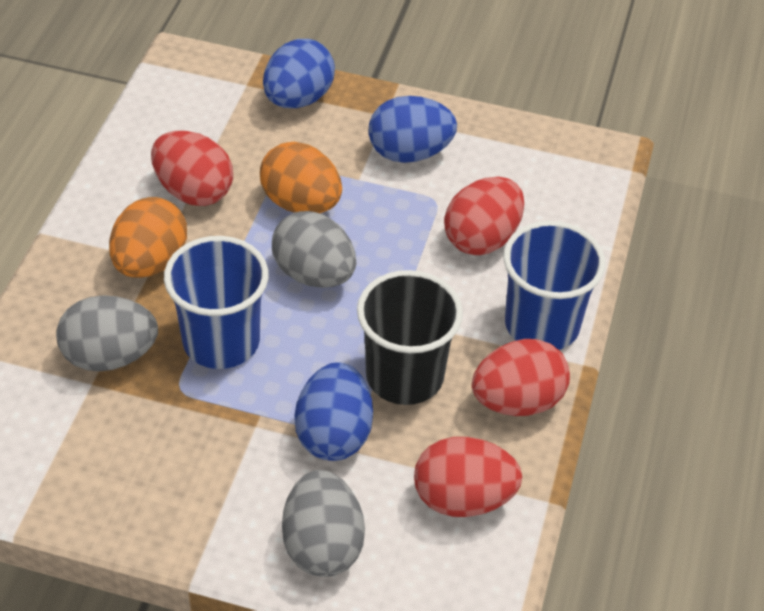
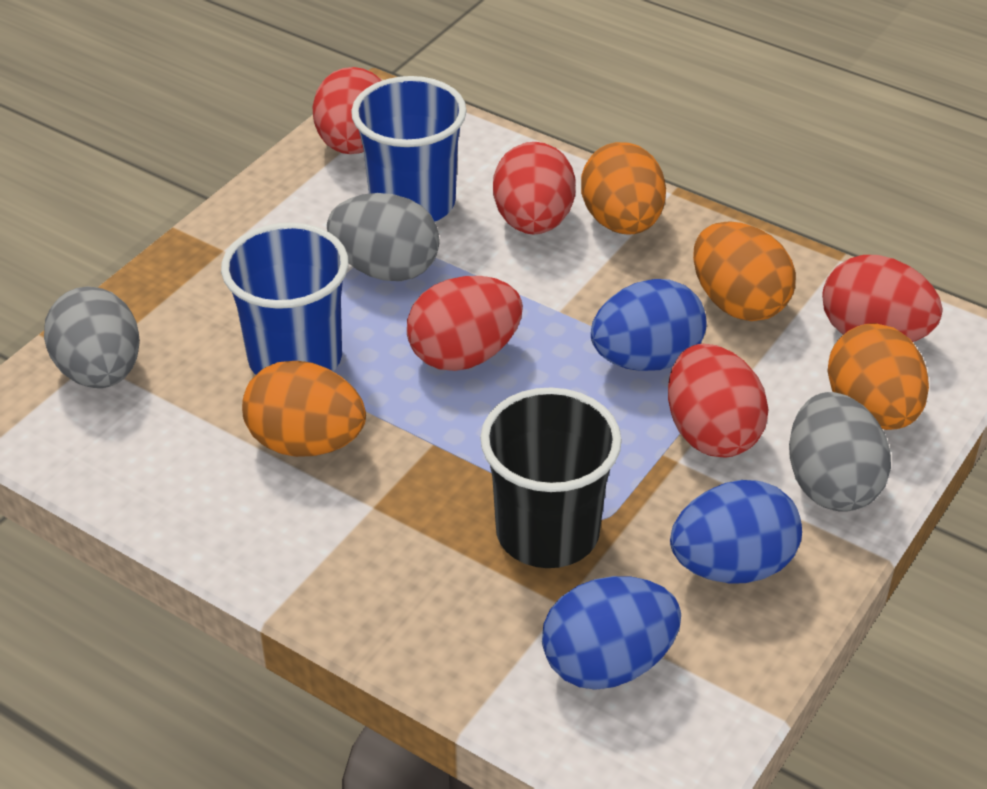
orange egg: [109,197,187,278] [260,142,342,213] = 2 -> [242,361,366,457] [581,142,666,234] [693,221,796,321] [827,323,929,430] = 4
red egg: [151,131,233,206] [414,437,522,517] [444,177,524,255] [472,339,570,416] = 4 -> [312,67,382,154] [407,276,523,371] [493,142,576,235] [668,344,769,458] [822,255,943,342] = 5

